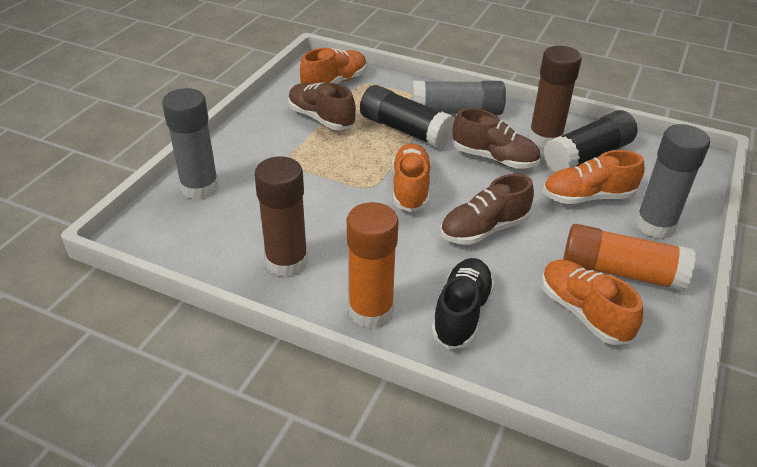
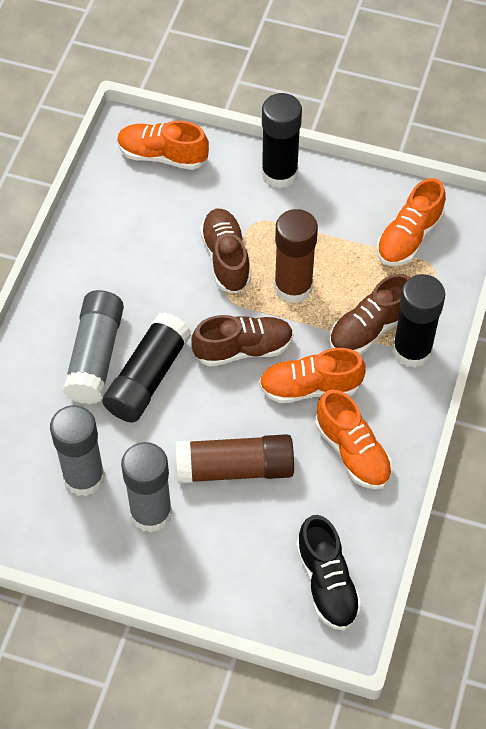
black glue stick: [360,85,454,149] [543,110,638,172] = 2 -> [102,312,191,423] [261,93,302,188] [393,274,445,368] = 3
orange glue stick: [347,202,399,328] [563,224,696,291] = 2 -> none = 0

